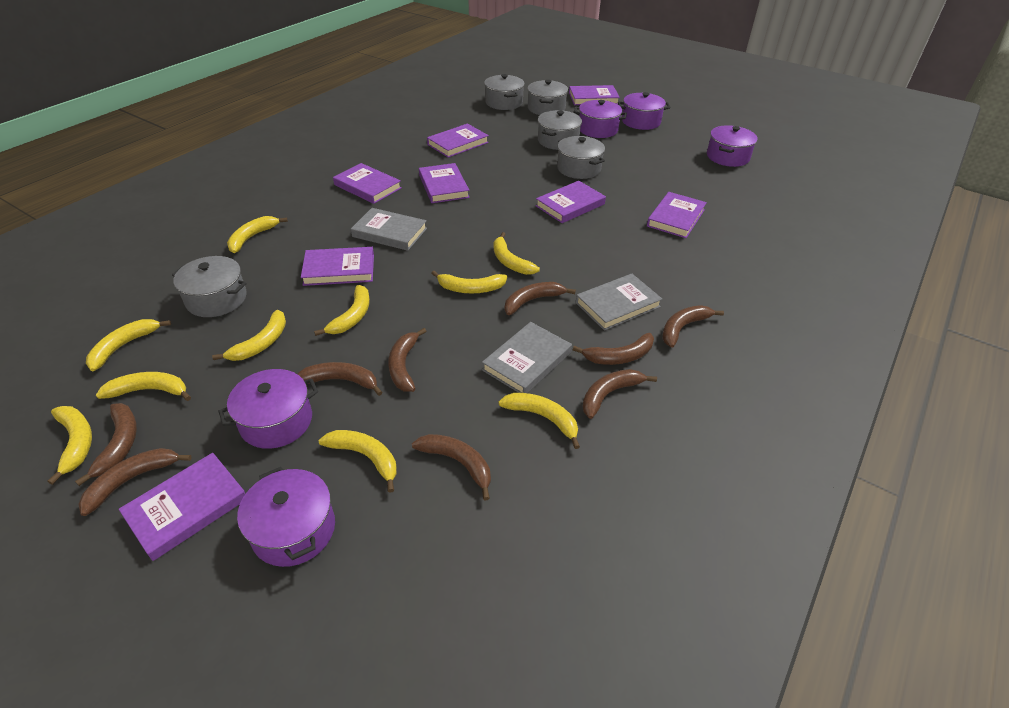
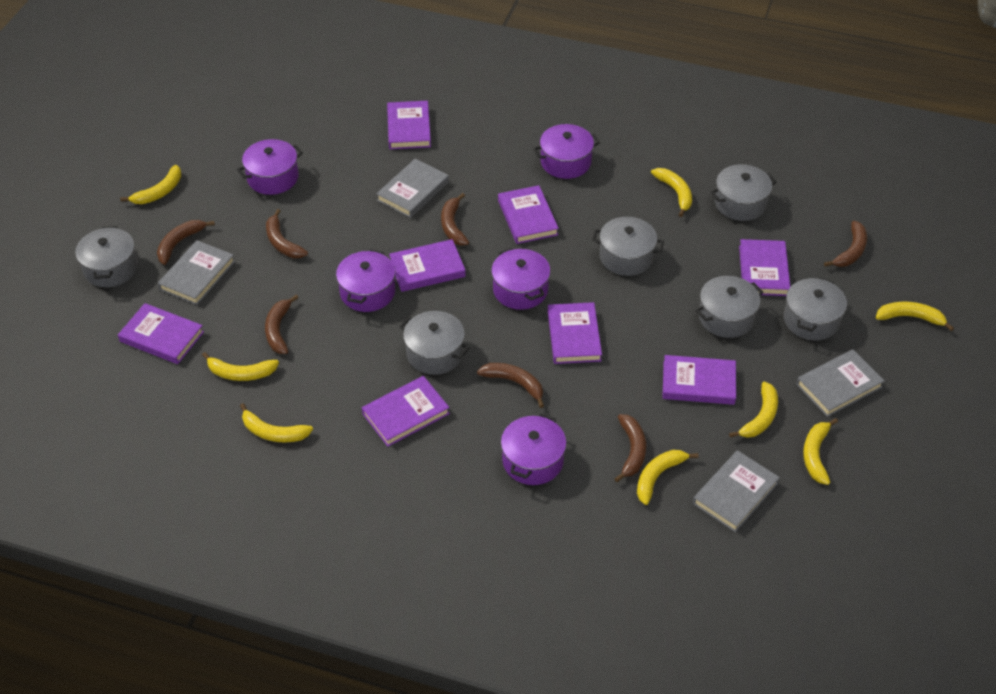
brown banana: [75,403,137,486] [78,448,191,516] [298,362,383,396] [388,328,426,392] [412,434,491,500] [504,282,576,315] [573,333,654,365] [583,369,657,419] [662,305,724,348] = 9 -> [157,220,215,265] [265,295,298,354] [266,209,308,258] [441,193,469,245] [477,363,544,408] [614,414,646,482] [824,221,867,267] = 7
grey book: [351,208,427,251] [482,322,572,393] [576,274,662,331] = 3 -> [158,240,235,305] [376,159,449,218] [693,450,780,532] [796,349,885,417] = 4
grey pot: [172,256,247,317] [484,74,525,110] [527,80,568,115] [538,110,582,150] [557,136,605,179] = 5 -> [75,226,138,287] [399,311,469,375] [592,217,664,276] [696,276,763,338] [711,164,776,221] [784,277,847,341] = 6
yellow banana: [48,406,92,485] [86,319,171,371] [96,372,191,401] [212,310,286,361] [227,216,288,253] [314,285,370,336] [319,430,397,493] [431,271,507,293] [494,232,540,275] [498,393,580,449] = 10 -> [120,165,181,204] [202,352,279,381] [240,403,313,442] [637,450,699,505] [651,168,692,217] [729,381,778,438] [803,418,838,485] [876,302,954,331] = 8

